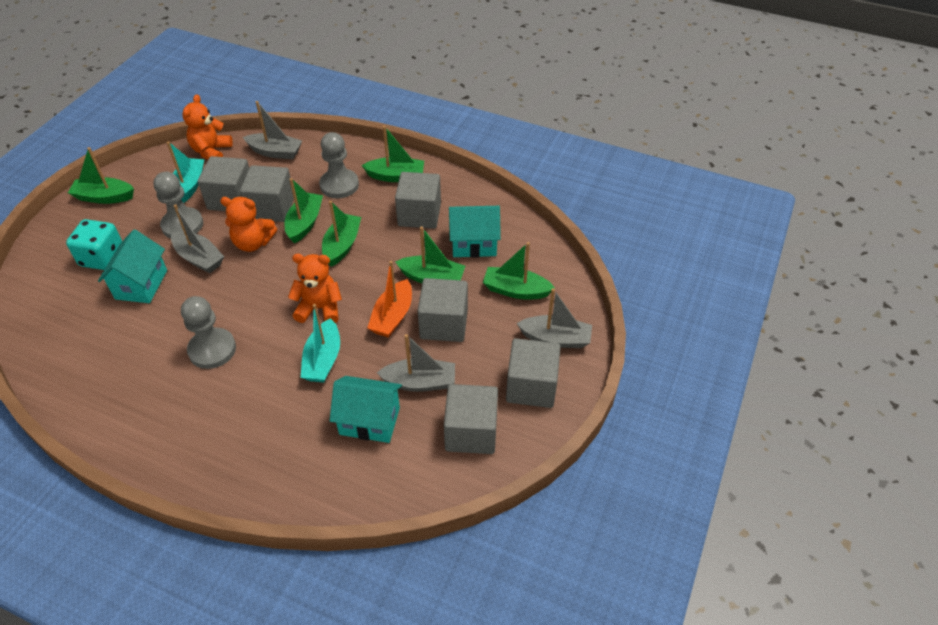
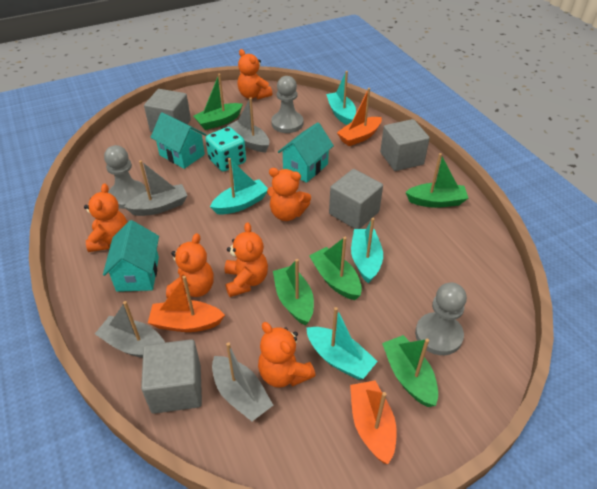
green boat: [68,147,134,204] [285,178,323,243] [322,201,361,267] [361,126,424,182] [395,226,465,283] [483,242,555,300] = 6 -> [193,74,243,130] [273,259,314,326] [309,237,362,300] [382,335,438,407] [405,153,469,208] = 5
grey cube: [198,156,249,211] [240,165,294,222] [395,172,441,229] [418,278,468,342] [444,384,498,454] [506,338,561,408] = 6 -> [141,339,202,414] [144,89,191,132] [329,169,383,229] [380,119,430,171] = 4
orange boat: [367,261,412,338] = 1 -> [148,276,225,332] [337,88,382,146] [350,380,397,464] = 3
orange teddy bear: [182,94,233,160] [220,197,277,252] [288,254,342,323] = 3 -> [84,184,127,252] [166,233,214,300] [225,222,268,297] [237,49,273,99] [258,322,316,388] [267,168,311,221] = 6
turquoise boat: [167,141,204,203] [301,304,340,383] = 2 -> [210,158,268,215] [306,307,378,380] [326,71,356,125] [351,218,383,284] = 4

